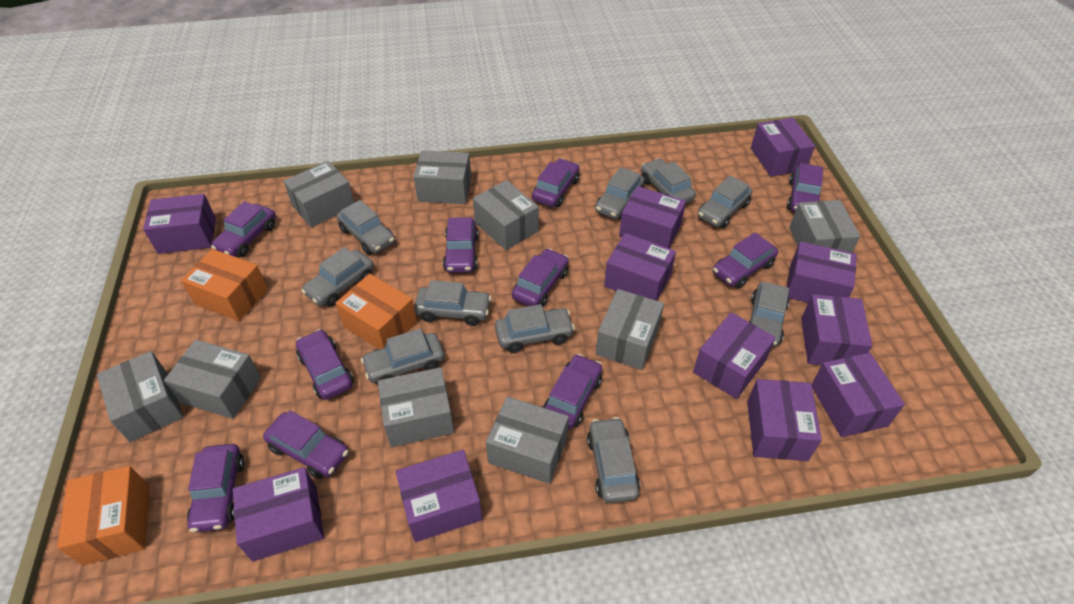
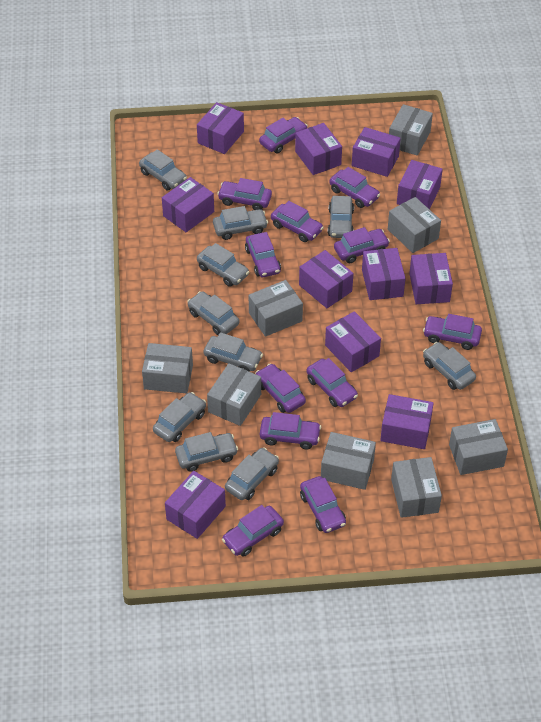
grey box: [97,351,183,442] [164,340,261,419] [284,161,354,228] [378,367,454,447] [414,150,471,204] [473,180,539,250] [486,397,569,484] [596,289,664,370] [789,200,860,253] = 9 -> [142,343,193,394] [207,363,261,426] [249,280,303,337] [321,432,376,490] [388,197,441,253] [389,104,433,156] [391,457,442,518] [449,419,508,475] = 8
orange box: [57,466,149,565] [181,249,268,321] [336,273,417,349] = 3 -> none = 0
purple car: [187,444,245,532] [211,201,276,257] [263,410,348,479] [296,329,354,400] [443,217,479,273] [512,248,569,307] [532,158,580,207] [543,354,602,430] [713,232,778,288] [787,163,823,212] = 10 -> [217,178,272,210] [222,505,284,557] [245,232,281,277] [255,363,306,413] [259,117,308,153] [260,412,321,449] [271,201,324,242] [300,476,346,533] [306,358,358,407] [329,167,380,208] [334,227,390,263] [423,314,482,350] = 12

